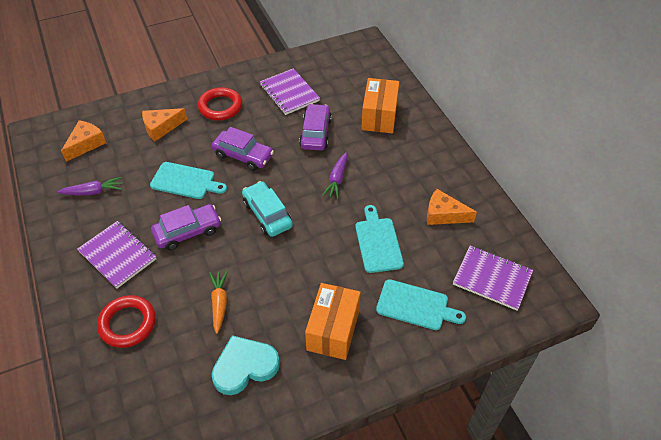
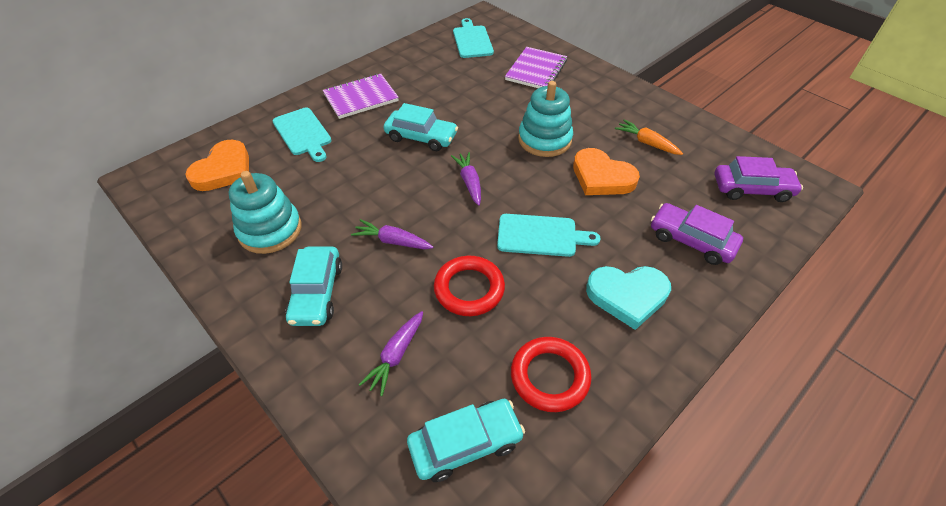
orange box: [305,283,361,360] [361,78,399,133] = 2 -> none = 0
orange cheese: [61,120,106,162] [142,108,187,141] [427,189,477,225] = 3 -> none = 0
orange heart: none = 0 -> [185,140,249,191] [573,148,640,195] = 2
purple car: [151,204,221,250] [212,127,274,171] [299,104,332,151] = 3 -> [651,203,743,265] [715,156,803,202] = 2
purple carrot: [57,177,122,195] [322,152,347,199] = 2 -> [351,219,433,249] [358,311,423,396] [451,152,481,206] = 3
purple notebook: [77,221,156,289] [260,68,320,115] [453,246,533,310] = 3 -> [323,74,399,119] [505,47,567,88] = 2
turquoise car: [242,181,293,237] = 1 -> [285,247,342,326] [384,103,458,151] [407,399,525,482] = 3
turquoise stacking toy: none = 0 -> [229,171,301,254] [518,81,573,157] = 2

